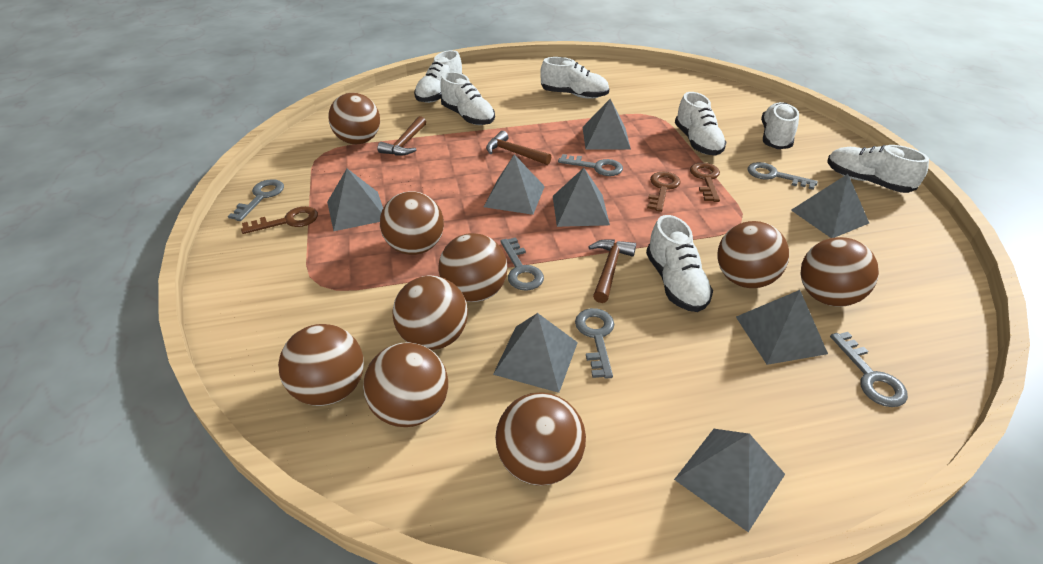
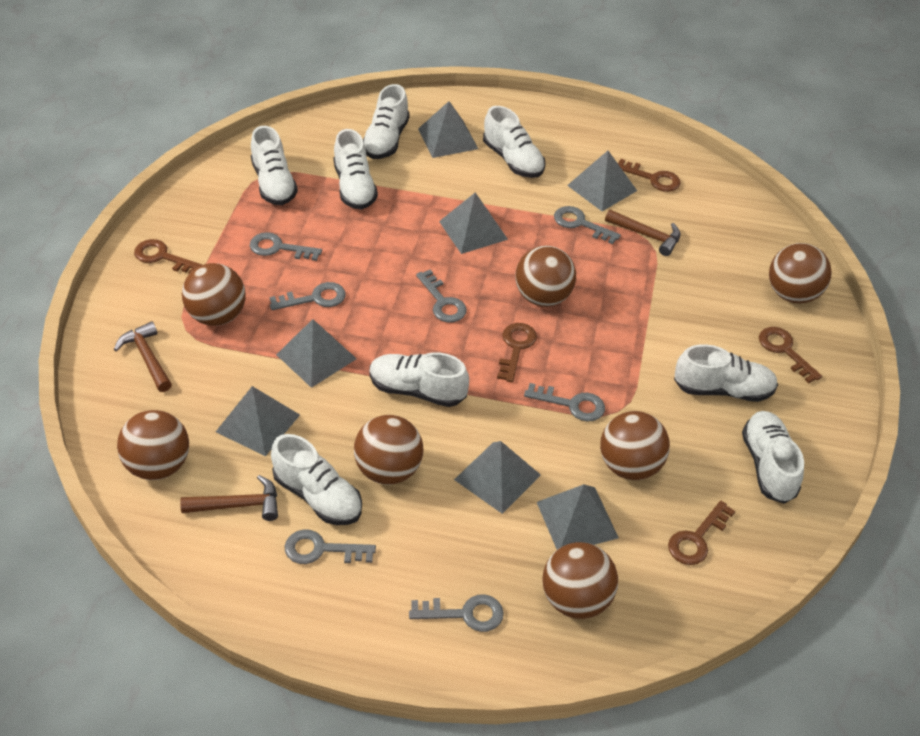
brown ball: [278,324,364,406] [328,93,380,144] [363,342,448,427] [380,191,444,255] [392,276,468,350] [438,233,507,302] [495,392,586,486] [717,221,789,288] [800,237,879,307] = 9 -> [117,410,189,480] [182,263,246,326] [354,415,423,485] [515,245,576,307] [543,542,618,619] [600,411,670,480] [769,243,832,304] = 7
brown key: [241,206,318,234] [647,172,681,212] [690,162,720,202] = 3 -> [134,239,202,274] [497,323,537,382] [618,159,681,192] [668,501,735,565] [759,327,822,383] = 5
grey key: [228,179,284,221] [500,237,544,291] [558,154,623,176] [575,308,614,379] [748,162,818,190] [830,332,908,407] = 6 -> [250,232,322,261] [270,282,346,310] [285,529,376,564] [409,594,504,632] [416,270,467,322] [524,383,605,421] [554,206,621,244] = 7
grey pyramid: [327,169,383,231] [484,154,545,215] [493,313,578,393] [553,168,610,227] [582,99,631,149] [674,429,785,532] [736,290,828,365] [791,174,869,238] = 8 -> [216,386,300,456] [276,319,357,388] [418,101,478,158] [439,192,508,254] [454,441,541,514] [537,484,619,550] [567,151,637,211] = 7
white shoe: [414,50,463,103] [440,72,495,125] [540,57,609,99] [646,215,713,312] [675,92,726,156] [761,102,799,149] [828,145,929,193] = 7 -> [251,126,298,205] [271,434,362,525] [333,129,378,210] [363,84,410,159] [369,352,469,407] [483,106,545,178] [674,344,778,402] [742,411,804,504] = 8

